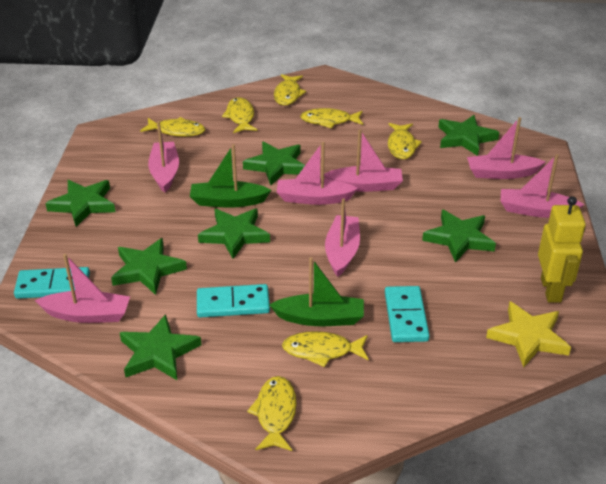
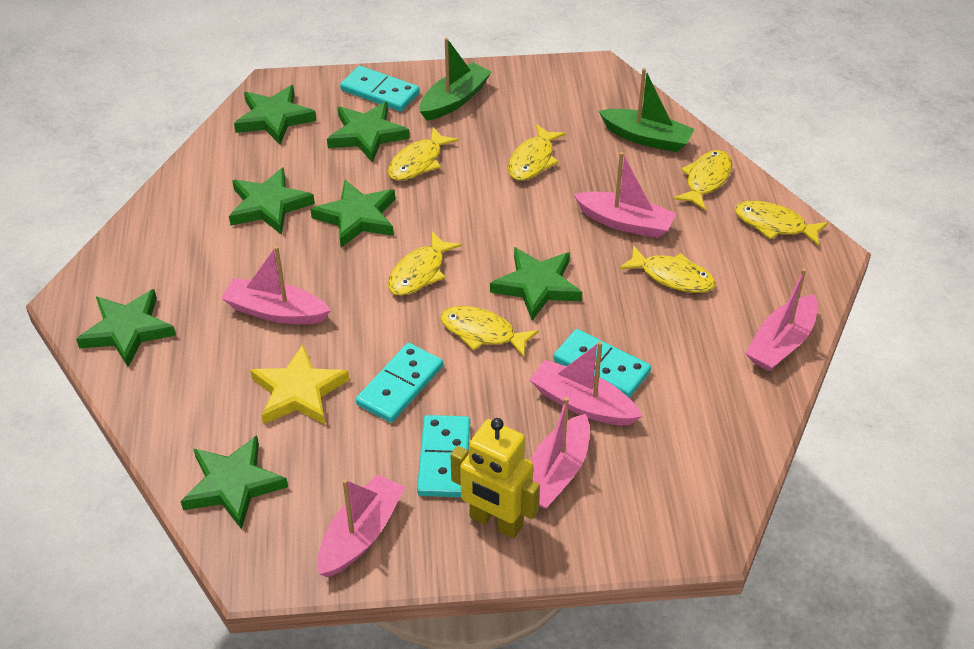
pink boat: [35,254,130,323] [148,121,179,193] [277,142,358,205] [324,129,403,192] [325,198,360,277] [467,117,546,179] [501,154,585,218] = 7 -> [221,246,331,324] [317,474,405,577] [530,341,642,425] [531,397,590,509] [573,152,676,238] [745,268,818,371] = 6
turquoise domino: [14,267,90,299] [197,284,270,318] [385,286,430,342] = 3 -> [340,66,420,112] [356,343,443,423] [417,415,470,497] [553,329,651,398] = 4

